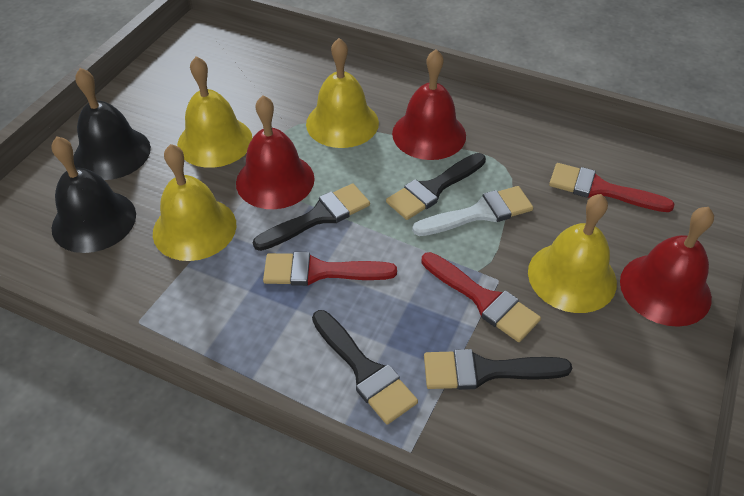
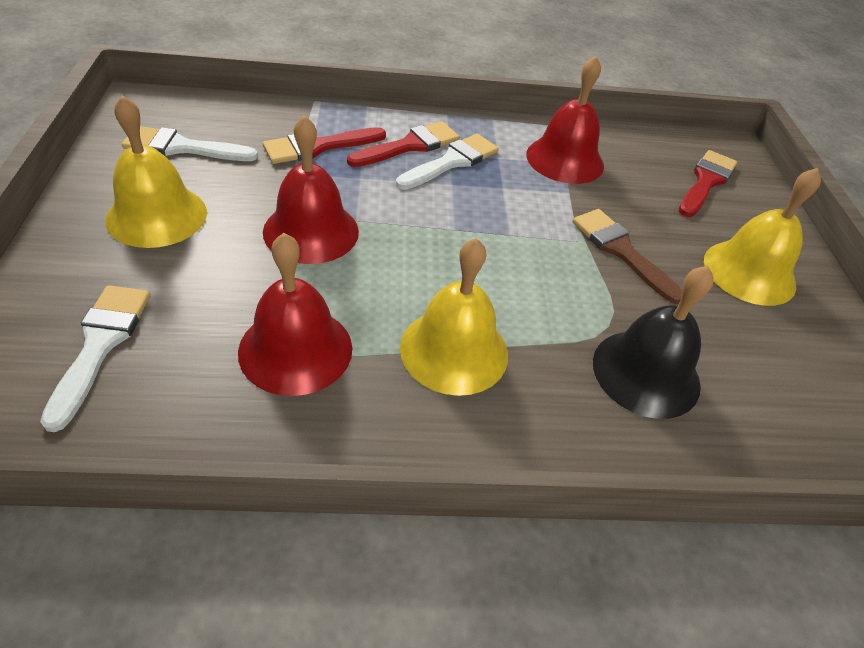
black bell: [51,136,136,253] [73,68,151,180] = 2 -> [593,266,714,419] = 1
black brush: [253,183,370,251] [312,310,418,425] [386,153,486,220] [424,349,572,390] = 4 -> none = 0
brown brush: none = 0 -> [572,209,682,304] = 1
white brush: [412,186,533,236] = 1 -> [40,285,150,432] [122,126,258,161] [396,134,499,190] = 3
yellow bell: [153,144,236,261] [177,56,252,168] [306,38,379,148] [528,194,617,313] = 4 -> [105,95,207,248] [400,238,508,396] [704,168,821,306] = 3

